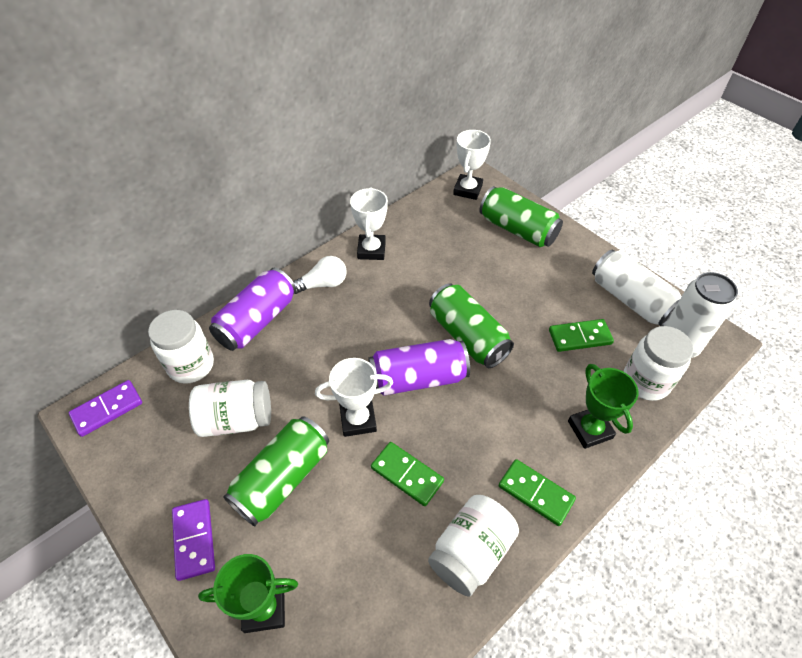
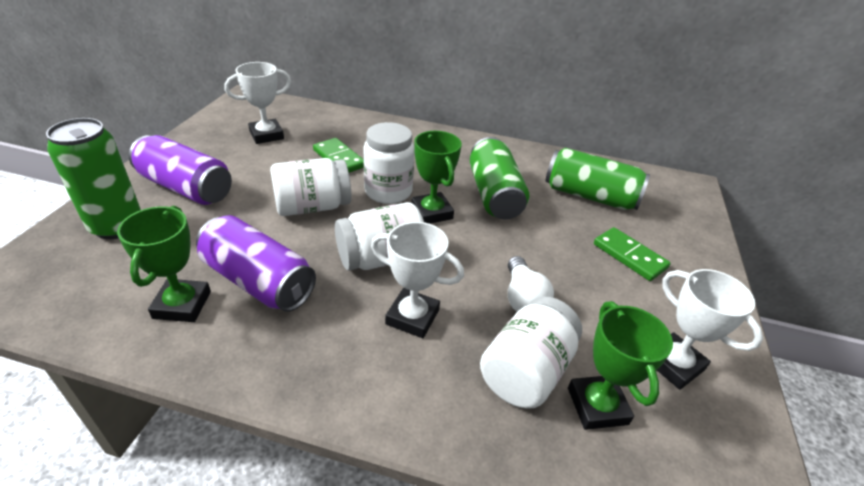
green domino: [371,442,444,506] [499,459,576,526] [549,319,614,352] = 3 -> [313,138,364,173] [594,227,671,281] = 2
green trophy: [198,554,298,633] [568,364,639,449] = 2 -> [117,206,211,322] [411,131,462,224] [568,301,673,430] = 3
purple domino: [69,380,142,437] [172,499,215,581] = 2 -> none = 0
white can: [592,250,682,326] [664,272,738,358] = 2 -> none = 0

